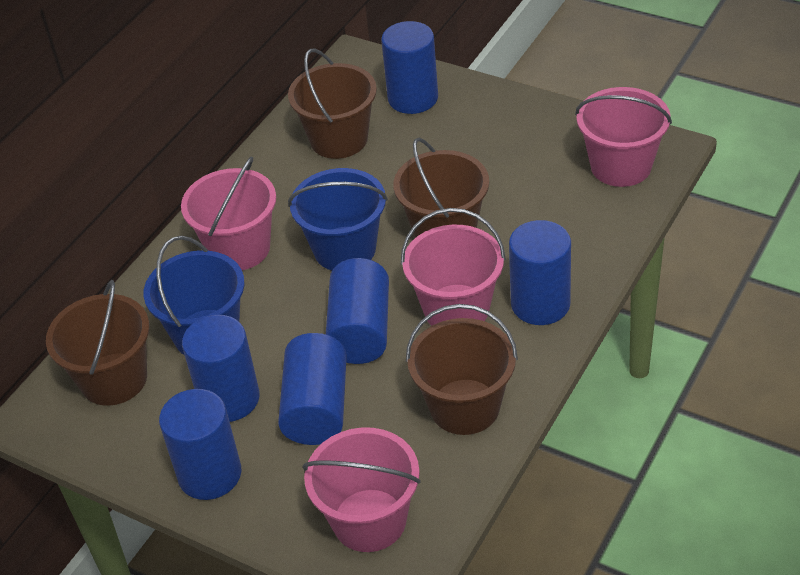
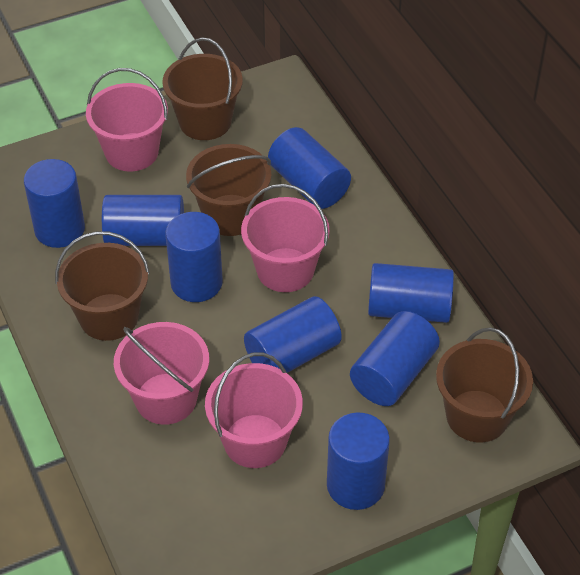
blue bucket: [144,236,245,355] [288,168,388,270] = 2 -> none = 0
blue cylinder: [159,389,241,500] [182,315,260,422] [278,333,347,445] [326,258,389,364] [381,21,438,114] [509,220,571,325] = 6 -> [24,159,85,248] [102,195,184,246] [165,212,223,302] [244,296,342,373] [268,127,351,209] [327,412,390,510] [350,311,440,406] [368,263,454,323] = 8

